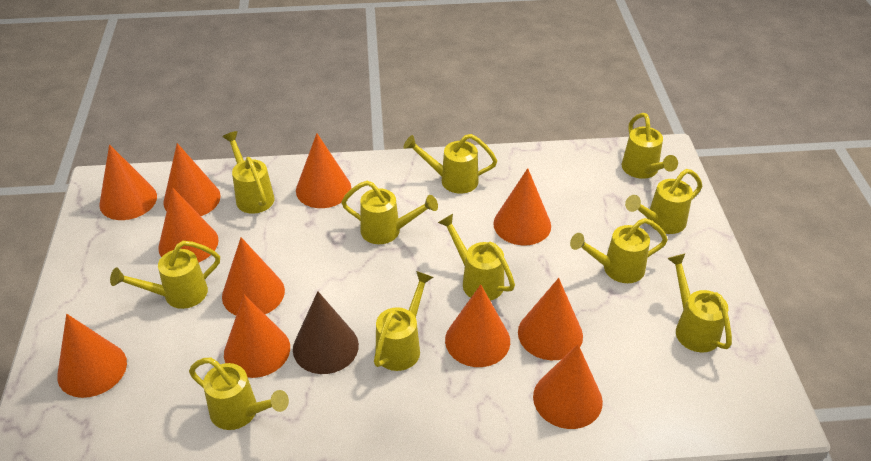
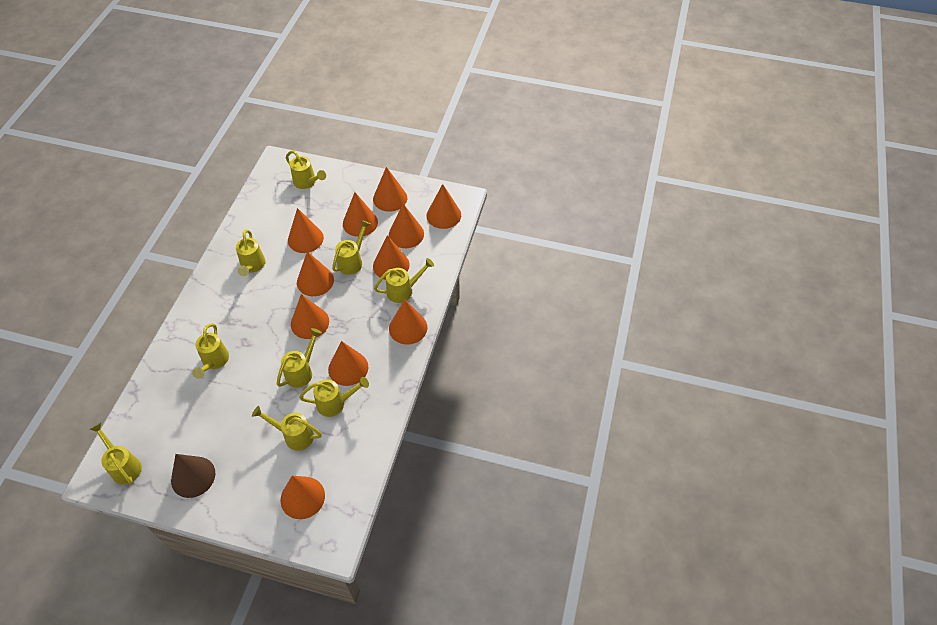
yellow watering can: [110,241,220,309] [189,358,289,430] [223,131,274,214] [342,180,438,244] [374,271,433,371] [403,134,497,194] [438,214,515,301] [570,218,668,283] [622,113,678,179] [625,169,702,234] [667,253,732,352] = 11 -> [89,422,142,484] [192,323,229,379] [236,229,266,276] [252,406,322,451] [277,328,322,388] [286,150,326,189] [299,377,369,417] [332,220,370,275] [374,258,434,303] = 9

